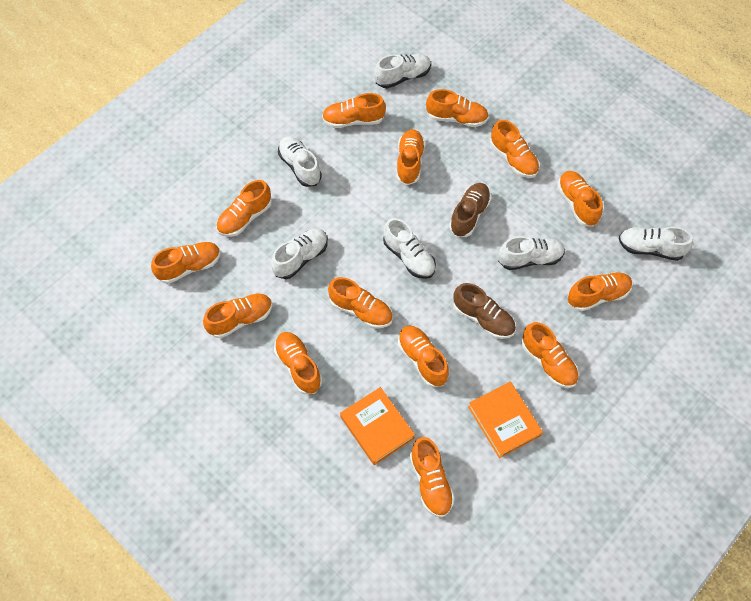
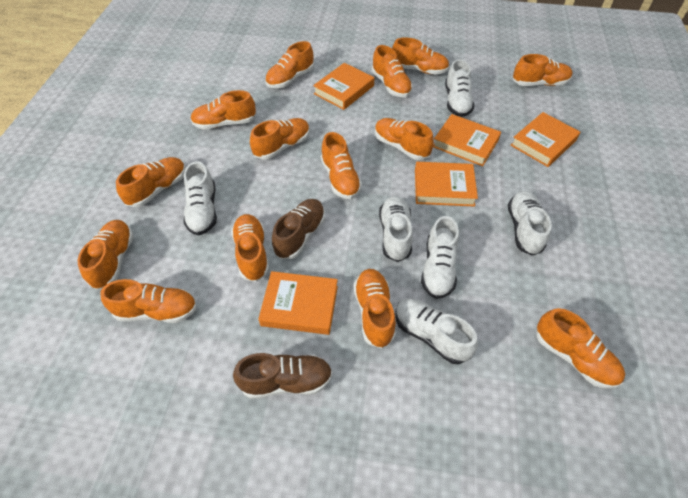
orange book: [340,387,415,465] [468,382,543,458] = 2 -> [259,271,338,335] [313,63,374,110] [415,162,478,207] [433,114,501,166] [511,112,580,167] = 5

